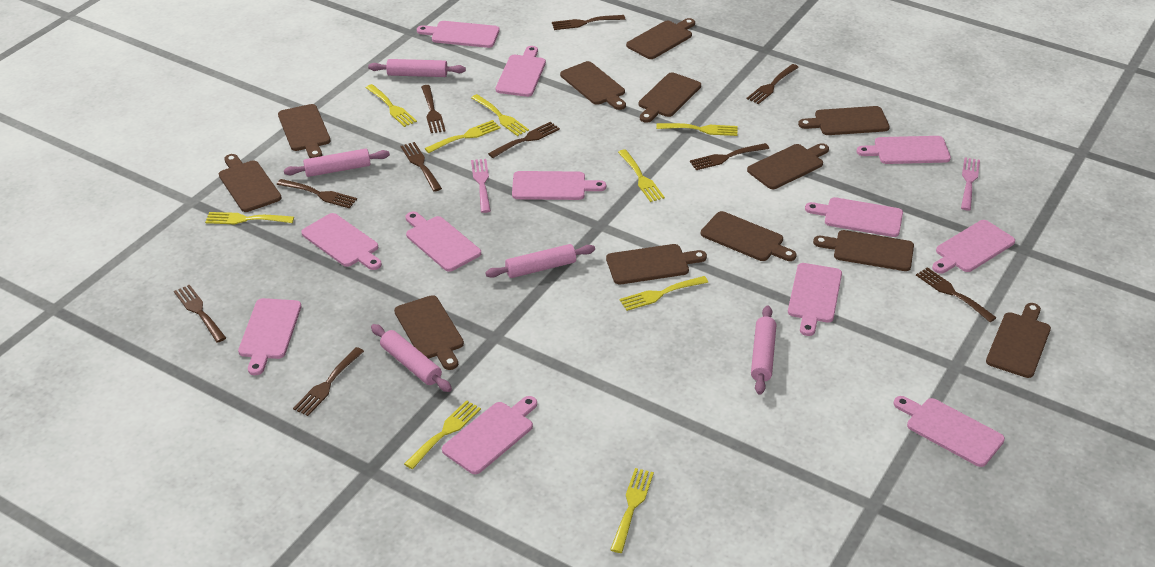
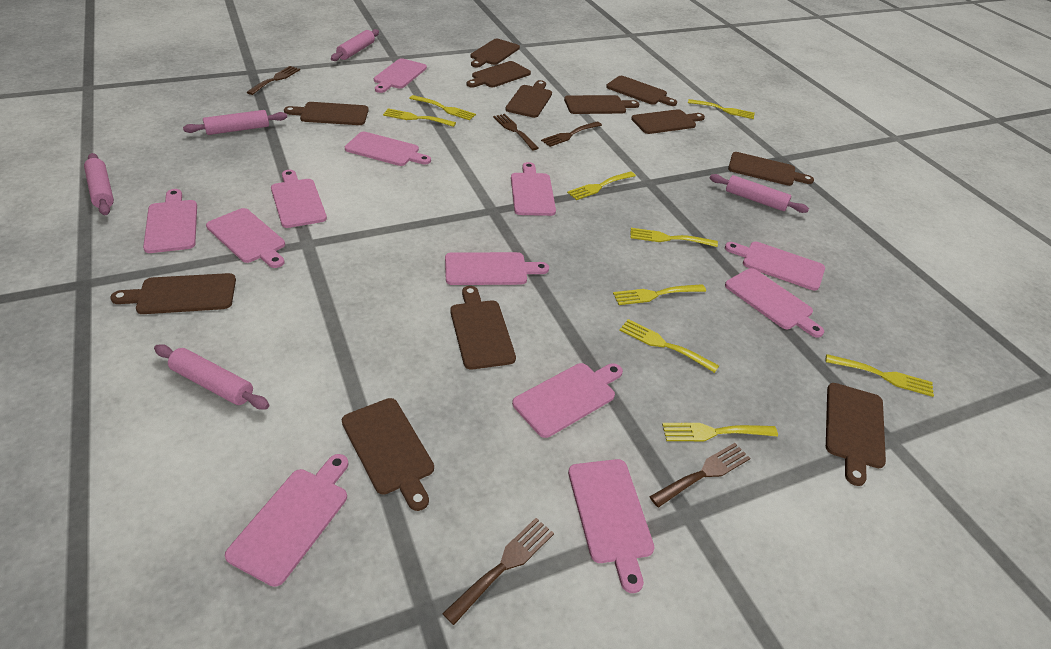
brown fork: [174,284,226,343] [277,179,357,209] [293,347,364,416] [401,142,442,192] [421,85,446,133] [488,122,560,158] [552,15,625,30] [690,143,769,170] [747,64,799,104] [916,267,997,322] = 10 -> [247,66,300,95] [442,518,554,625] [493,114,539,150] [541,121,602,147] [649,443,750,507] = 5
pink fork: [471,159,491,213] [961,158,980,211] = 2 -> none = 0

